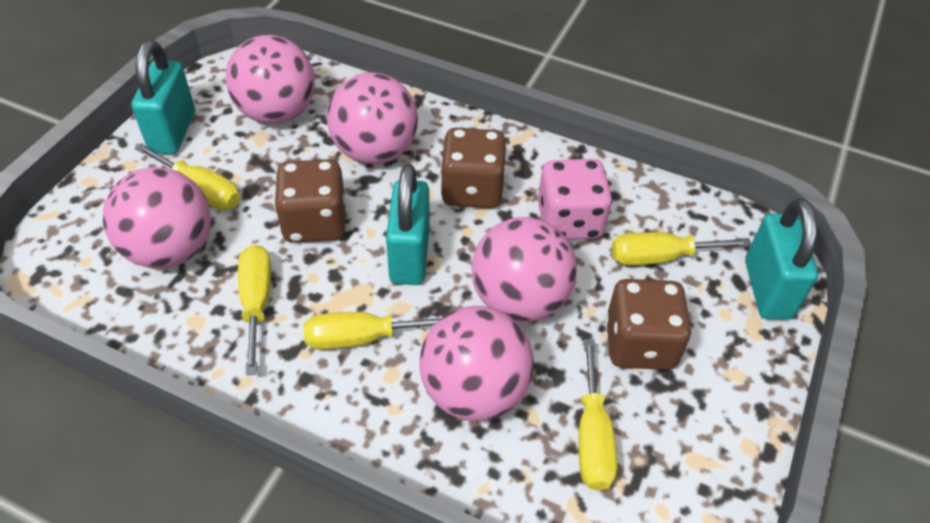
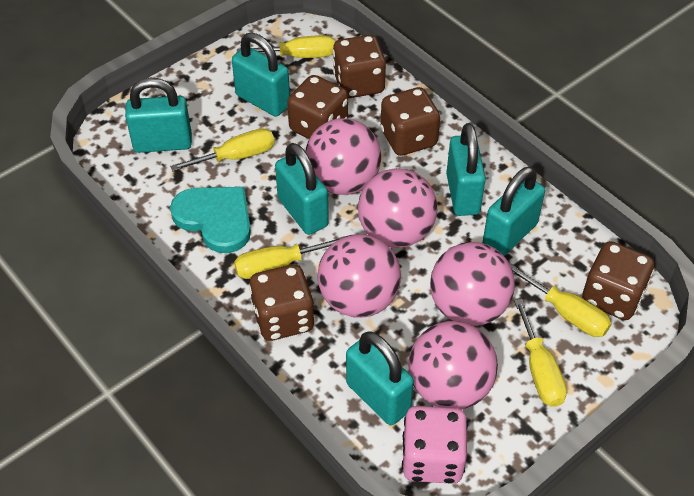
brown dice: [274,159,346,243] [440,128,507,208] [605,279,692,370] = 3 -> [249,264,315,341] [287,75,348,139] [333,35,386,98] [380,87,440,156] [582,241,654,320] = 5
turquoise heart: none = 0 -> [170,187,251,253] = 1
turquoise padlock: [131,40,195,154] [386,164,430,285] [745,198,818,320] = 3 -> [125,78,192,153] [232,33,290,117] [275,143,329,235] [346,331,414,425] [446,123,486,216] [483,167,545,256] = 6

